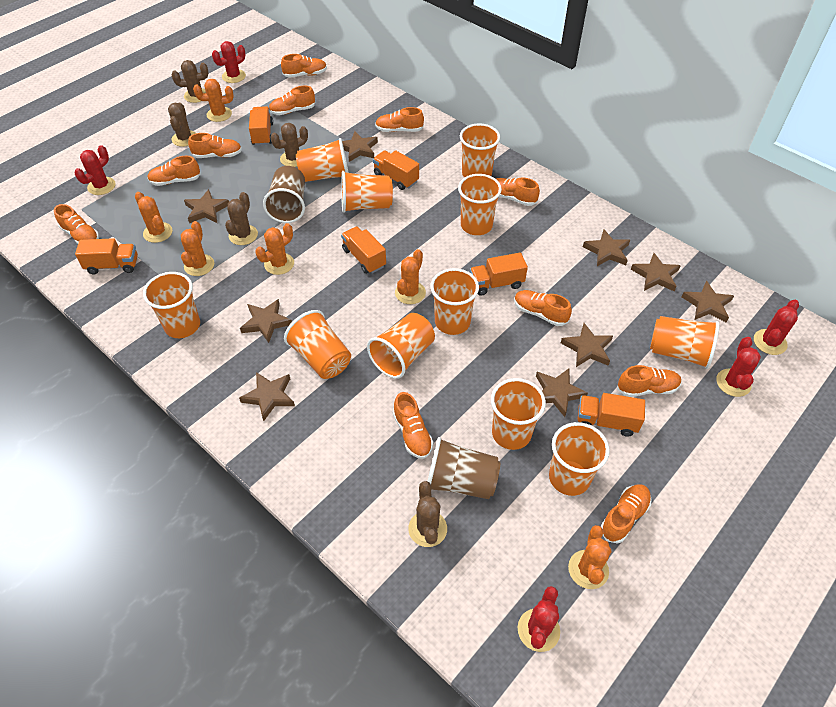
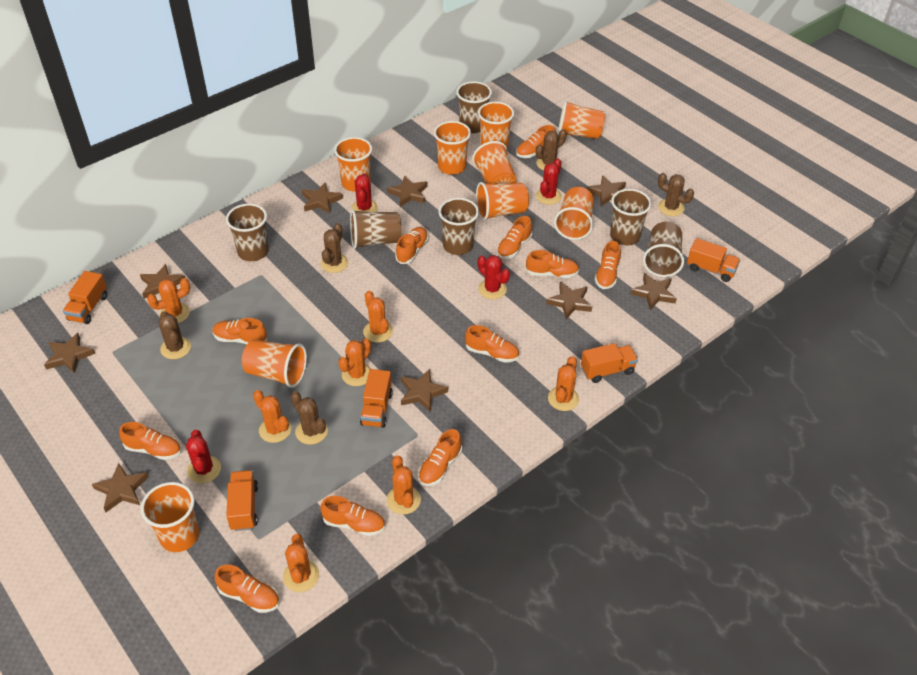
brown cup: [263,166,305,223] [427,437,500,499] = 2 -> [226,204,269,261] [350,209,402,249] [438,198,479,255] [456,81,492,133] [610,189,652,245] [643,222,684,277] = 6
orange cactus: [135,192,173,243] [181,221,214,276] [193,79,234,122] [255,223,294,275] [395,249,426,304] [568,525,612,589] = 6 -> [147,278,190,323] [253,390,291,443] [283,534,319,592] [338,338,371,386] [363,291,393,343] [387,455,421,515] [548,356,579,411] = 7
orange cup: [143,272,200,338] [284,310,351,379] [296,138,349,182] [341,171,393,213] [367,313,435,379] [430,268,479,335] [458,174,502,235] [460,124,500,178] [491,378,546,450] [549,422,610,496] [650,316,719,369] = 11 -> [141,482,199,552] [242,339,307,388] [334,137,372,192] [434,121,471,175] [472,141,517,184] [476,182,529,221] [478,102,514,149] [554,187,594,240] [558,100,605,139] = 9
orange truck: [75,238,138,274] [249,106,273,146] [341,226,386,274] [373,150,419,190] [470,252,528,296] [578,393,645,437] = 6 -> [63,271,107,324] [226,470,258,531] [360,369,393,428] [581,343,638,383] [687,238,740,282] = 5
red cactus: [74,145,116,195] [212,41,246,83] [518,586,560,652] [716,337,761,397] [754,300,799,355] = 5 -> [186,430,221,484] [351,173,378,212] [478,255,510,299] [536,158,562,205] = 4

